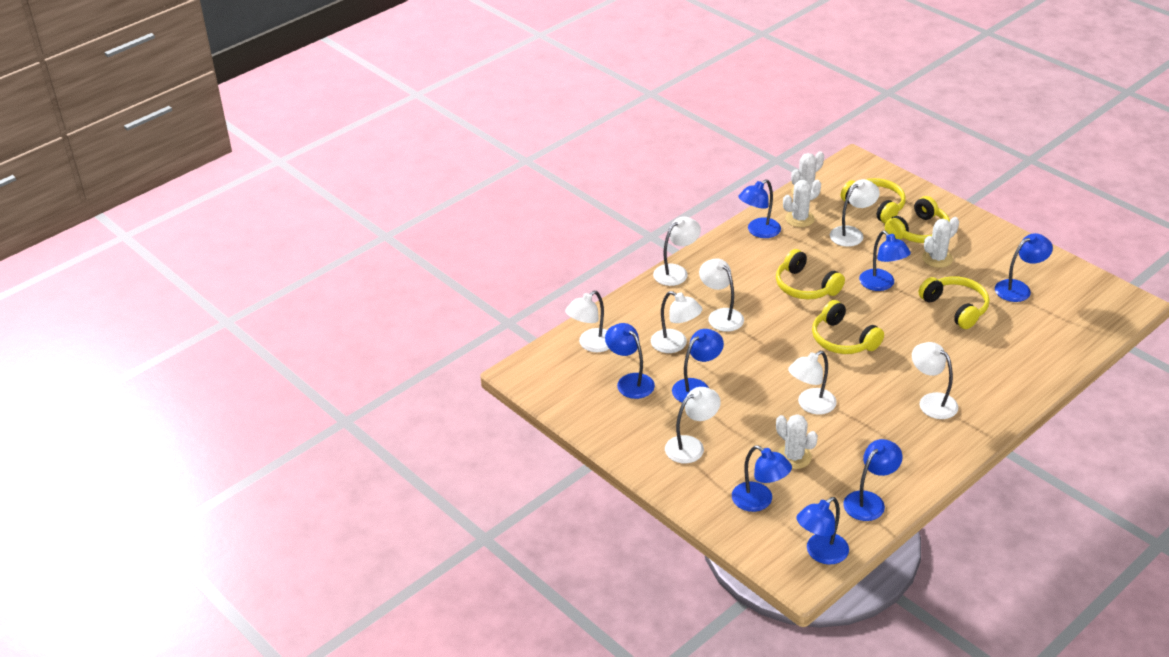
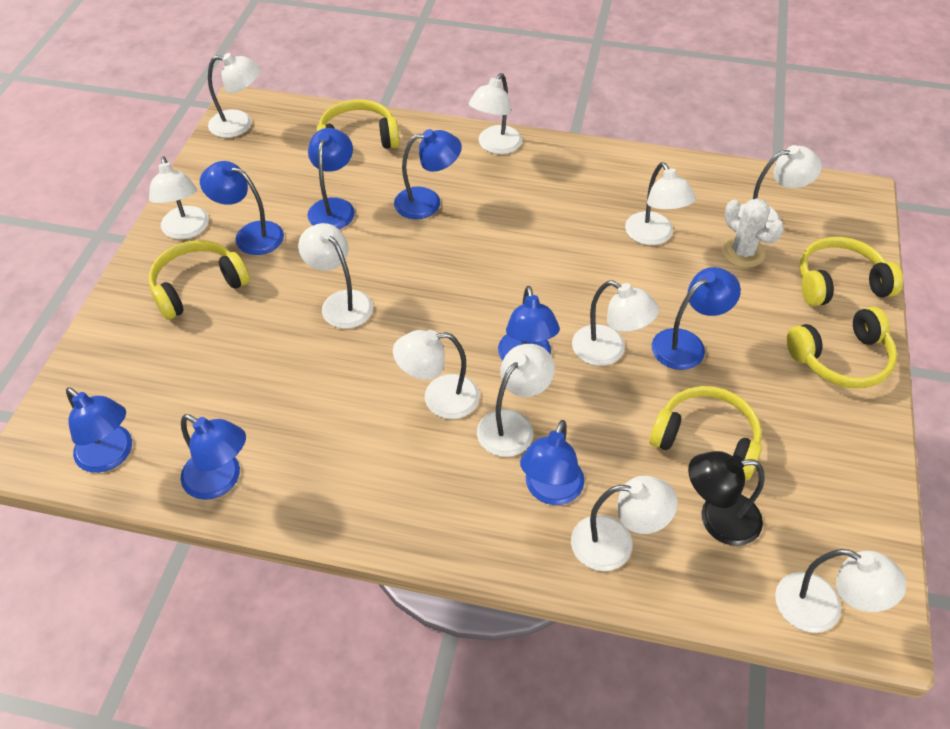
black lamp: none = 0 -> [688,451,765,546] = 1
white cactus: [776,414,818,469] [783,180,821,227] [791,151,824,194] [922,217,959,268] = 4 -> [722,198,784,268] = 1
white lamp: [565,291,609,352] [651,291,702,353] [653,217,701,286] [665,387,721,463] [699,258,744,332] [788,351,837,415] [830,179,880,247] [912,342,958,419] = 8 -> [149,156,209,239] [208,53,261,138] [298,223,373,329] [393,330,480,419] [469,73,522,154] [477,344,555,457] [571,476,678,571] [572,281,659,366] [625,162,696,245] [738,145,822,229] [775,549,907,633] = 11

